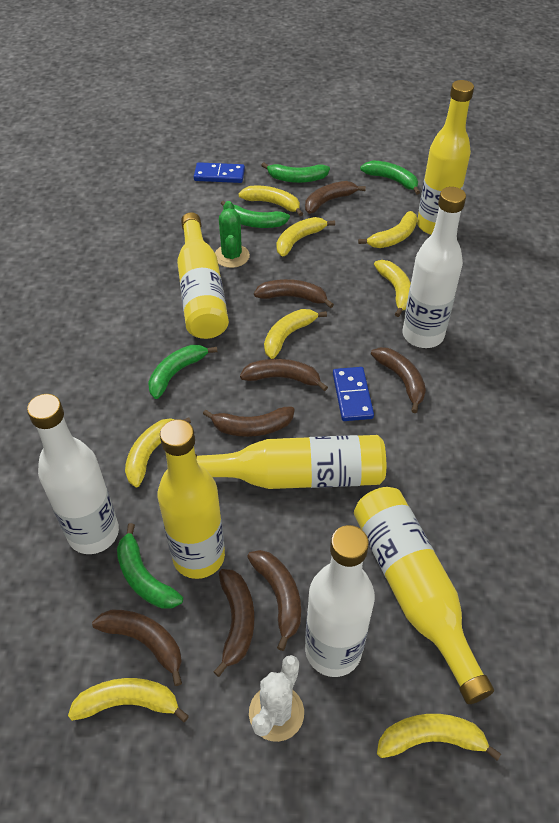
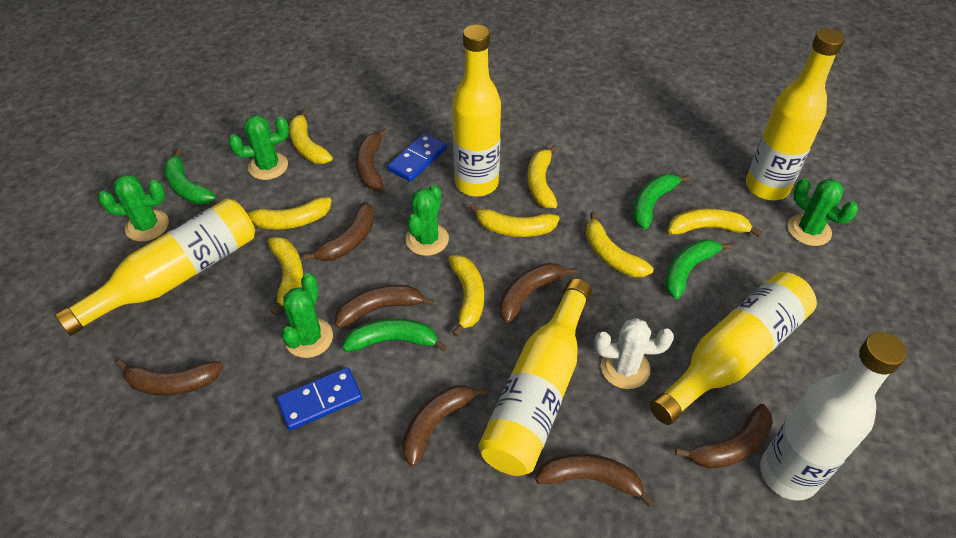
green banana: [117,523,183,609] [148,345,218,399] [221,201,290,228] [261,162,330,183] [360,160,420,195] = 5 -> [164,149,216,205] [342,319,448,351] [633,174,690,230] [665,239,732,299] = 4
green cactus: [215,201,250,268] = 1 -> [98,174,169,242] [228,115,289,180] [282,273,333,358] [406,185,449,256] [788,178,858,246] = 5
white bottle: [27,394,119,554] [305,525,375,677] [403,187,466,348] = 3 -> [760,332,907,501] = 1

